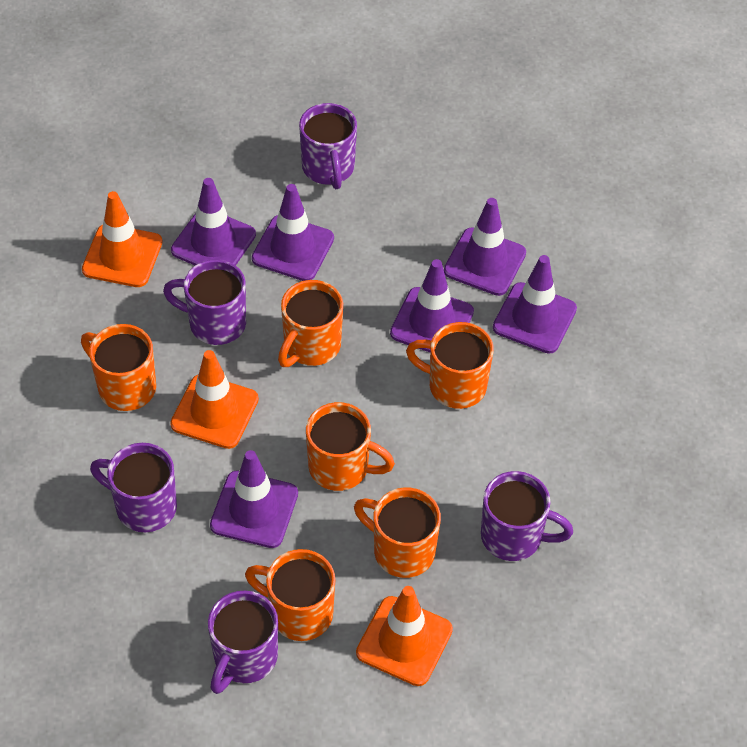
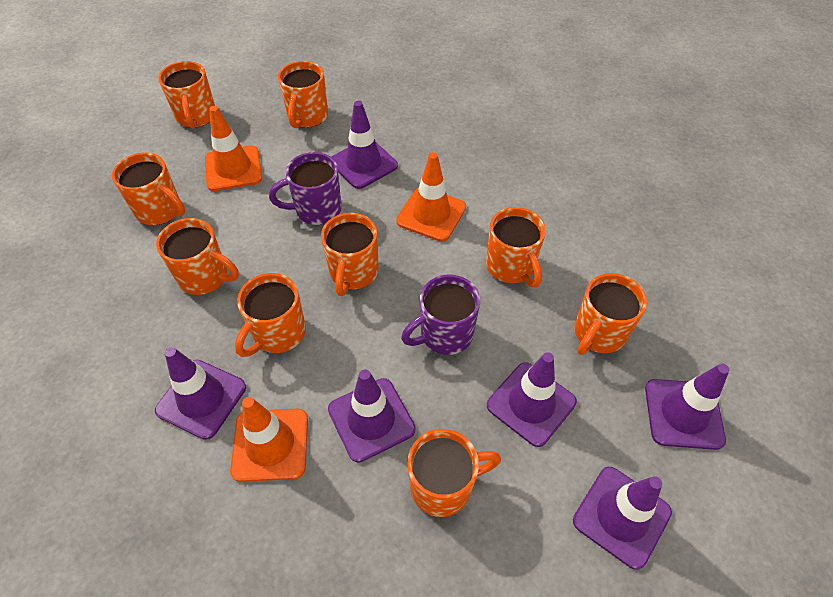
orange mug: [81,324,156,411] [245,549,336,641] [278,280,343,367] [306,402,395,491] [354,487,441,578] [406,322,494,409] = 6 -> [112,152,185,225] [156,218,239,295] [158,61,215,129] [235,273,306,357] [278,61,328,128] [321,213,379,296] [407,429,501,517] [486,207,546,287] [574,273,647,355] = 9
purple mug: [90,443,177,532] [163,259,246,345] [208,591,278,694] [299,103,357,189] [481,471,573,561] = 5 -> [269,152,342,225] [401,275,480,355] = 2

